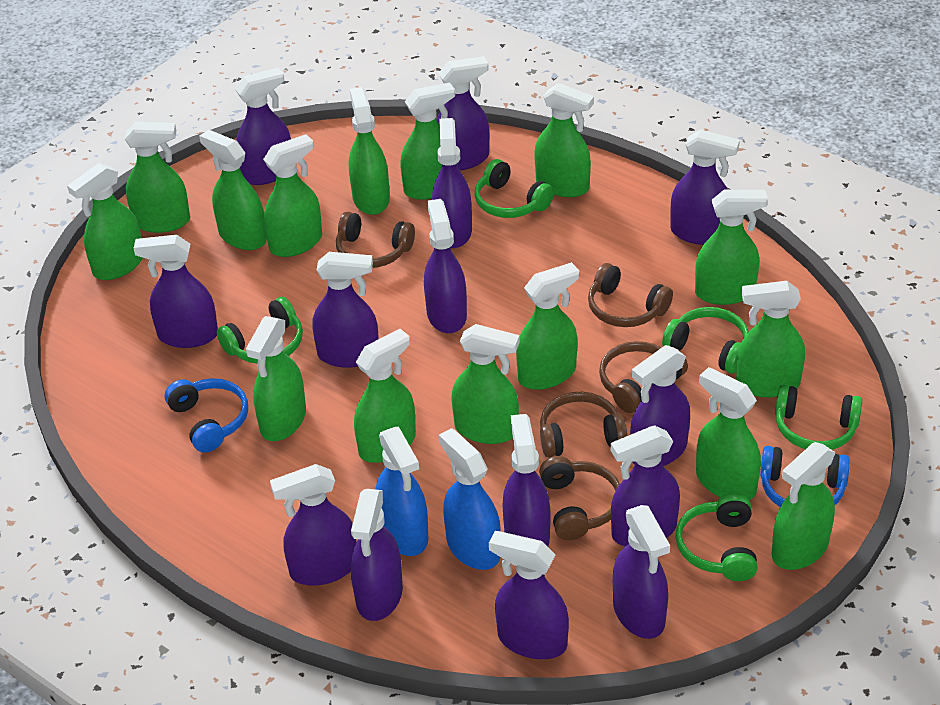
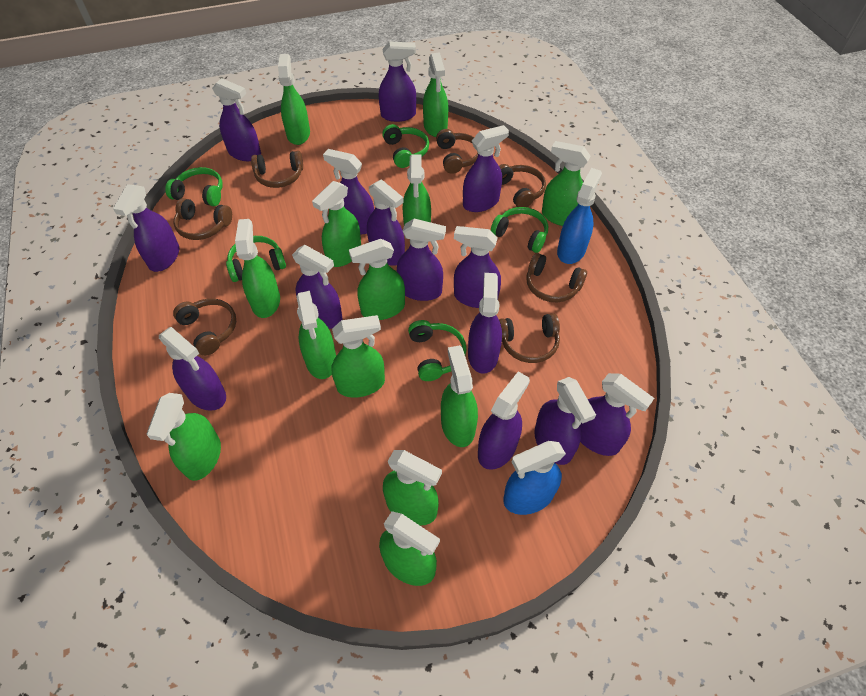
blue headphones: [165,378,248,453] [760,446,850,507] = 2 -> none = 0
brown headphones: [336,212,415,268] [539,456,620,540] [540,392,627,457] [588,263,673,327] [599,341,688,413] = 5 -> [173,198,232,240] [173,298,236,356] [251,151,303,188] [436,129,478,174] [499,164,546,207] [499,313,560,363] [527,253,587,302] = 7
green spray bottle: [67,163,143,280] [125,122,190,233] [199,129,267,250] [246,316,306,441] [263,134,322,257] [349,87,390,215] [354,329,416,463] [400,83,455,200] [451,324,520,444] [516,262,579,390] [534,83,594,197] [695,190,768,305] [696,367,761,500] [736,281,805,397] [772,442,836,570] = 15 -> [147,393,221,481] [235,219,280,318] [278,54,310,145] [297,291,336,379] [312,181,361,267] [332,315,385,398] [349,239,405,320] [379,511,440,586] [383,450,442,526] [403,155,431,225] [423,52,448,137] [441,345,478,447] [542,141,590,226] = 13

